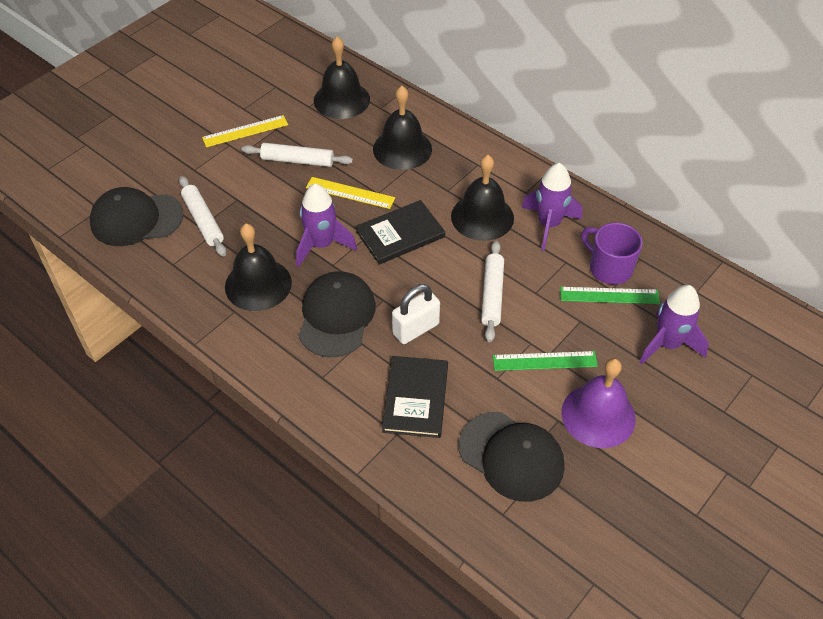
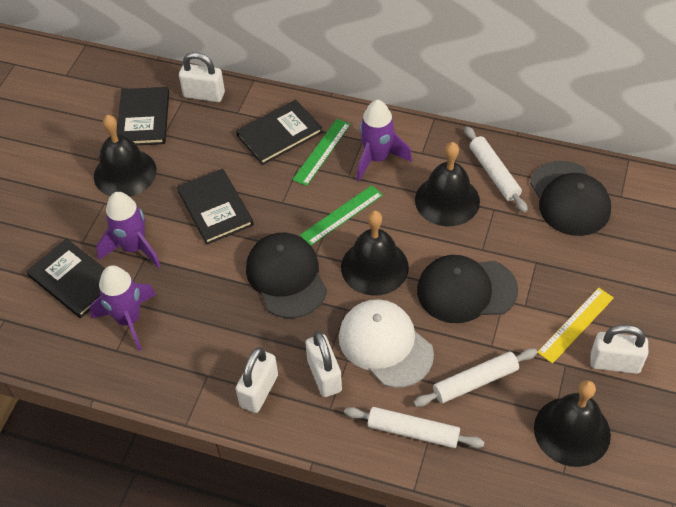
black book: [356,200,445,264] [382,356,448,438] = 2 -> [26,238,105,318] [117,87,169,145] [177,169,254,245] [236,99,323,165] = 4
purple bell: [561,358,636,448] = 1 -> none = 0
purple mug: [581,223,643,284] = 1 -> none = 0
white cap: none = 0 -> [339,299,434,388] = 1
white padlock: [392,284,440,344] = 1 -> [179,52,225,102] [236,347,278,413] [305,331,342,397] [590,325,648,374] = 4
yellow ruler: [202,115,288,147] [306,177,395,209] = 2 -> [537,288,614,364] = 1

